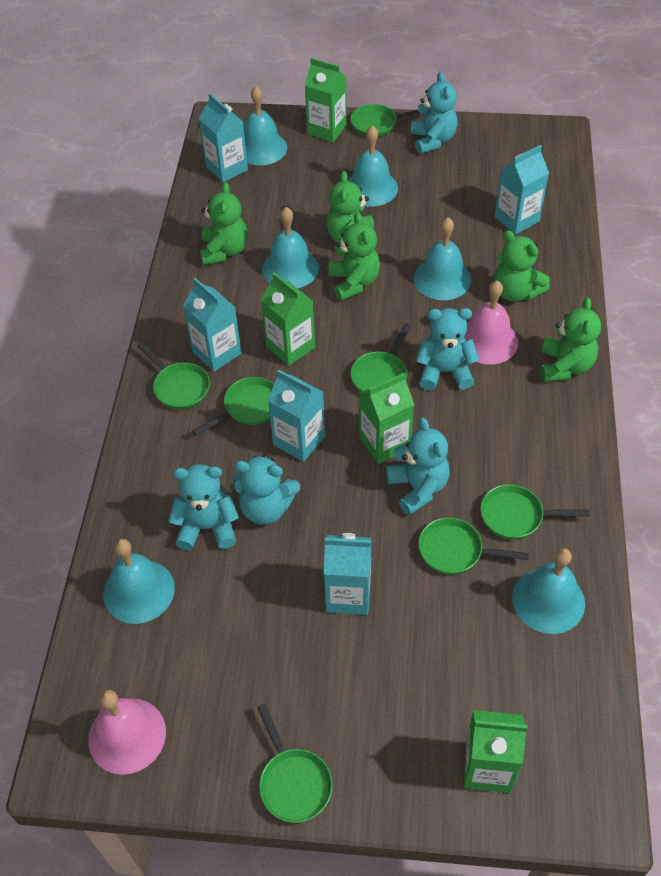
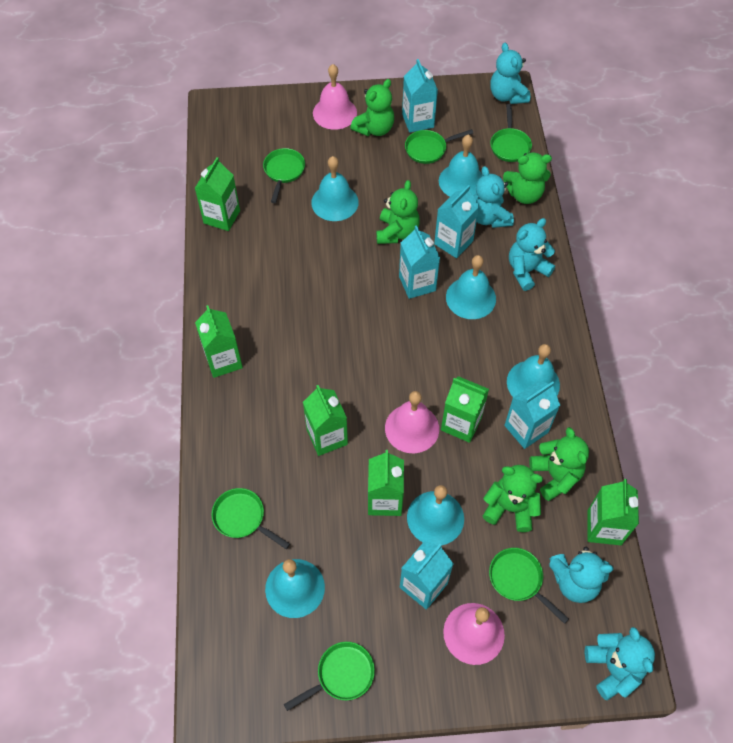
green carton: [261,272,315,366] [305,58,347,142] [359,373,415,464] [464,710,528,793] = 4 -> [194,157,240,231] [195,305,243,378] [303,385,348,456] [368,450,404,516] [441,376,489,443] [587,479,639,545] = 6
green pan: [137,342,210,410] [192,377,274,436] [257,704,333,823] [351,104,420,137] [351,323,412,392] [418,517,529,575] [480,484,590,540] = 7 -> [212,488,290,549] [263,148,305,203] [284,642,375,711] [405,129,473,164] [489,548,569,624] [490,104,532,162] = 6
pink bell: [88,690,166,775] [464,281,518,365] = 2 -> [313,64,357,130] [385,391,439,453] [443,603,505,665] = 3

